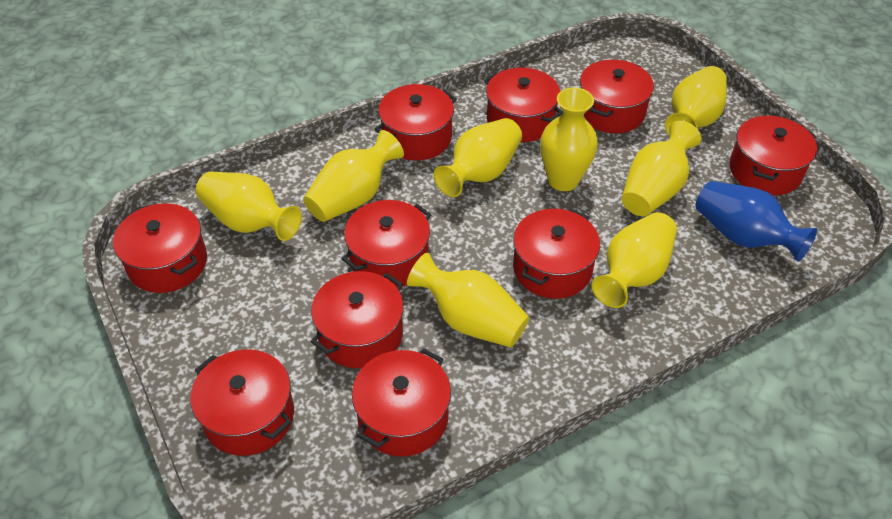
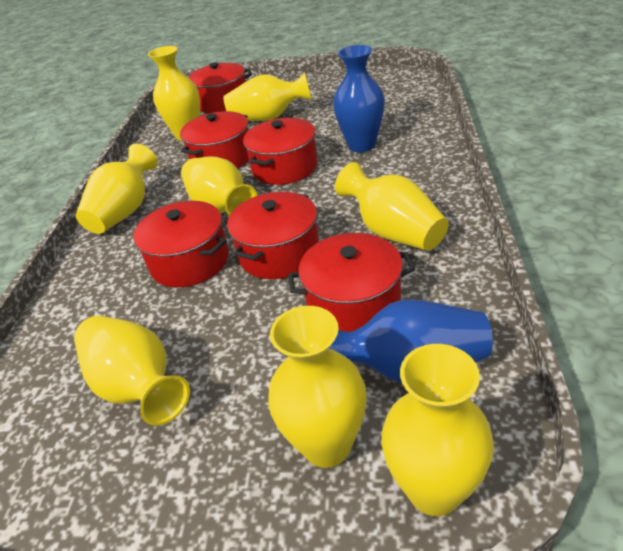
blue vase: [695,181,817,262] = 1 -> [328,300,493,383] [333,45,385,152] = 2
red pot: [113,203,207,293] [190,349,294,456] [311,271,404,368] [342,200,432,287] [352,348,451,457] [375,84,457,161] [484,68,563,142] [513,209,600,299] [580,60,654,133] [730,116,817,195] = 10 -> [133,201,229,287] [180,111,249,169] [188,62,252,113] [227,192,319,279] [243,118,318,185] [288,233,415,332] = 6

